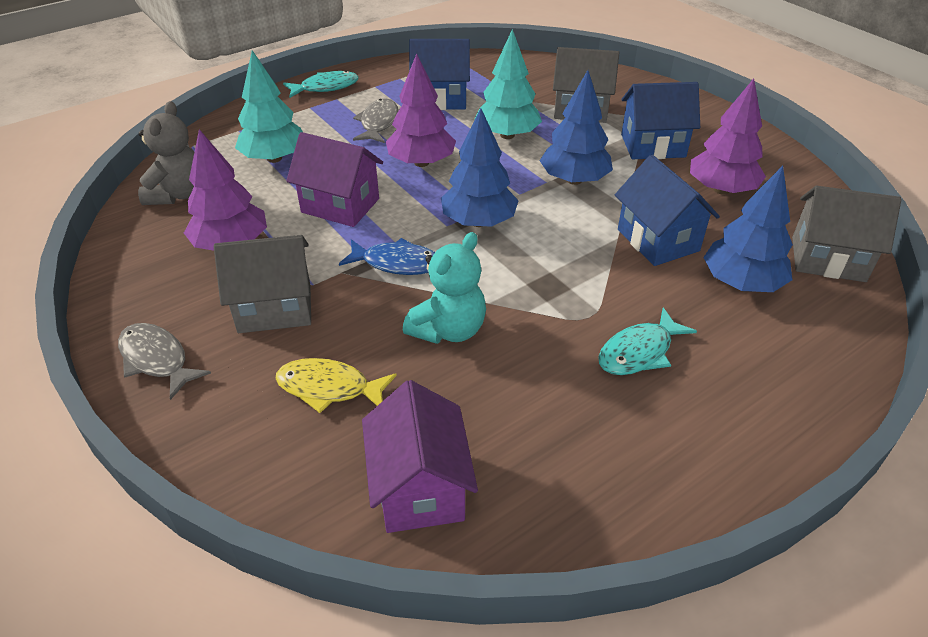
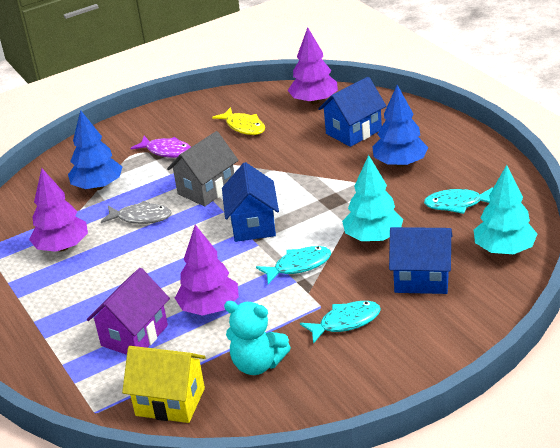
blue fish: [339,238,435,275] = 1 -> none = 0
blue tree: [441,109,519,227] [540,70,613,185] [703,166,793,292] = 3 -> [68,110,122,190] [373,85,428,167] = 2
grey fish: [118,323,211,400] [353,99,398,143] = 2 -> [101,201,172,224] = 1
grey house: [214,235,311,333] [553,47,619,123] [792,186,901,282] = 3 -> [167,131,239,206] = 1
grey teddy bear: [138,101,194,205] = 1 -> none = 0
purple fish: none = 0 -> [130,136,191,158] = 1
purple house: [286,132,383,227] [362,380,478,533] = 2 -> [87,268,170,355] = 1
turquoise fish: [283,71,359,98] [598,307,697,375] = 2 -> [256,246,331,284] [300,301,381,344] [424,187,493,214] = 3
yellow house: none = 0 -> [122,346,206,423] = 1

